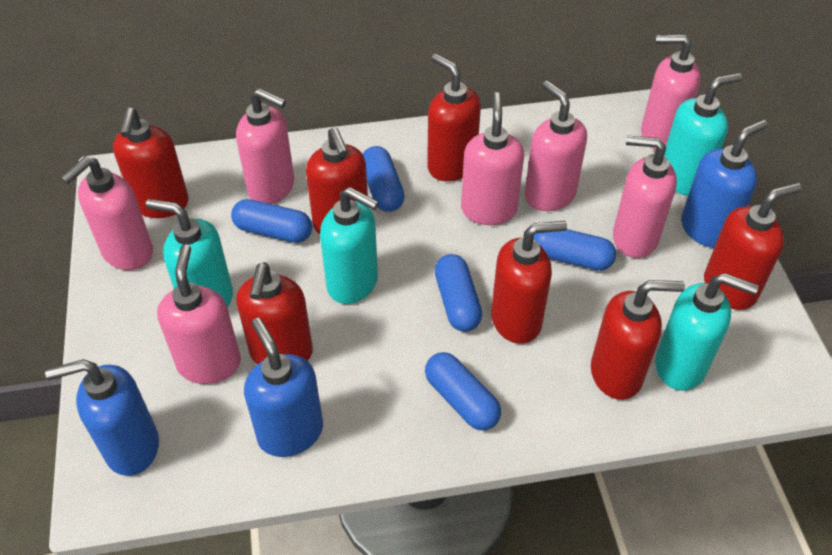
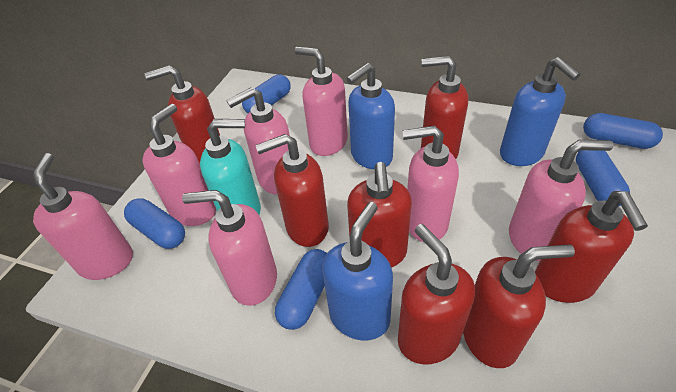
turquoise soap dispenser: [146,199,233,308] [320,187,379,304] [655,273,759,391] [664,73,742,196] = 4 -> [200,119,261,215] = 1

